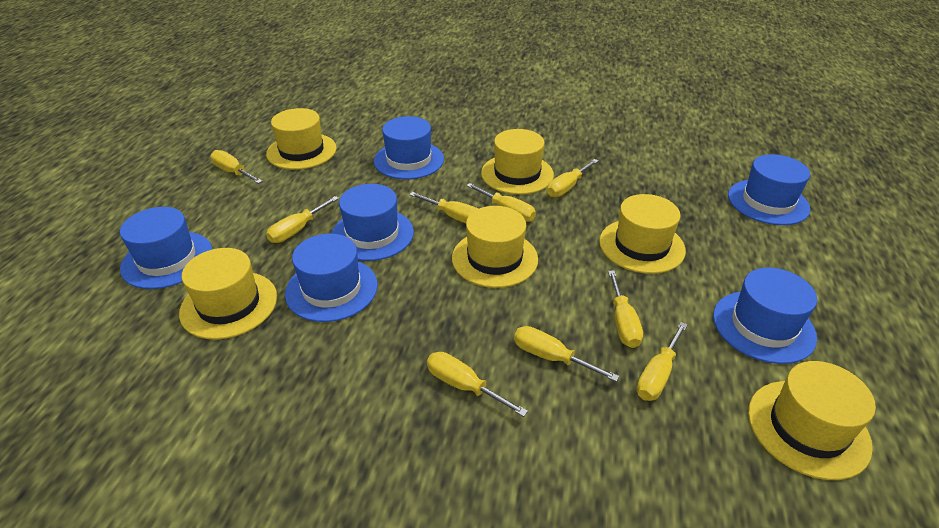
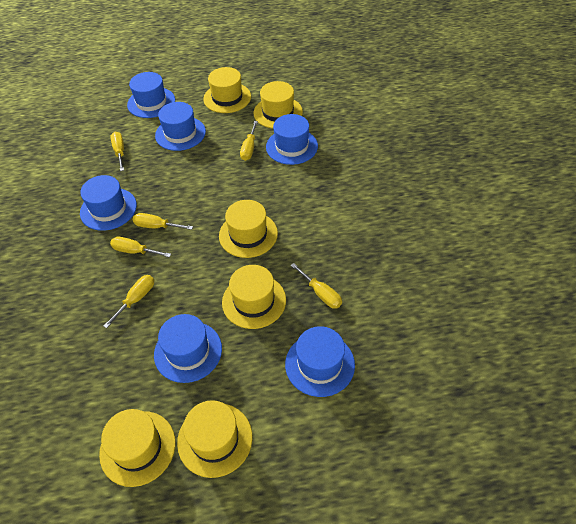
yellow screwdriver: [210,150,263,184] [266,196,339,243] [409,192,478,224] [427,352,528,417] [466,183,536,222] [514,326,619,382] [547,159,598,197] [608,271,643,348] [636,322,687,401] = 9 -> [103,275,154,328] [110,132,124,171] [110,237,171,257] [133,213,193,230] [240,121,258,161] [291,263,342,309] = 6

